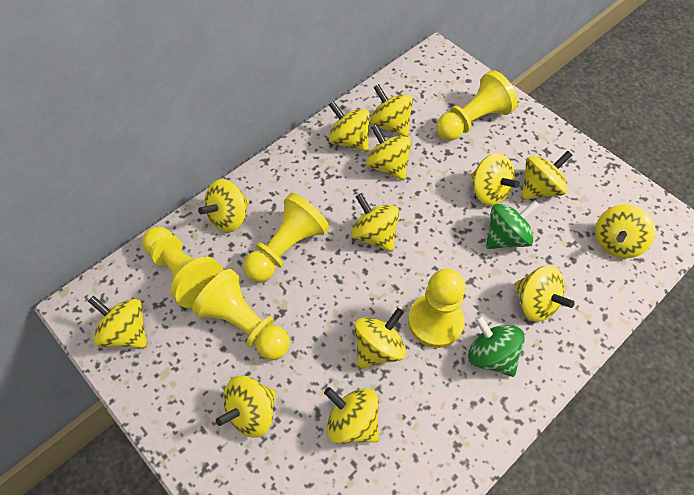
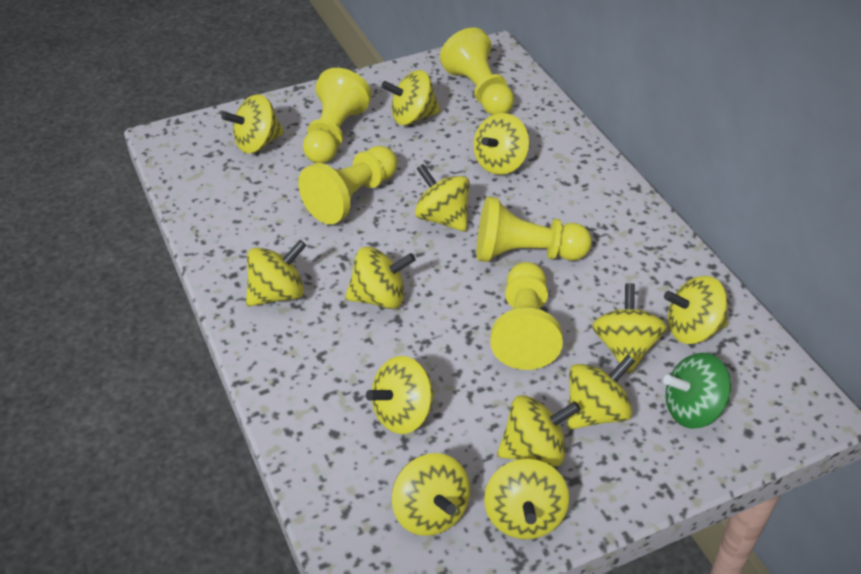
green spinning top: [468,315,525,377] [486,200,539,249] = 2 -> [663,353,731,429] = 1

